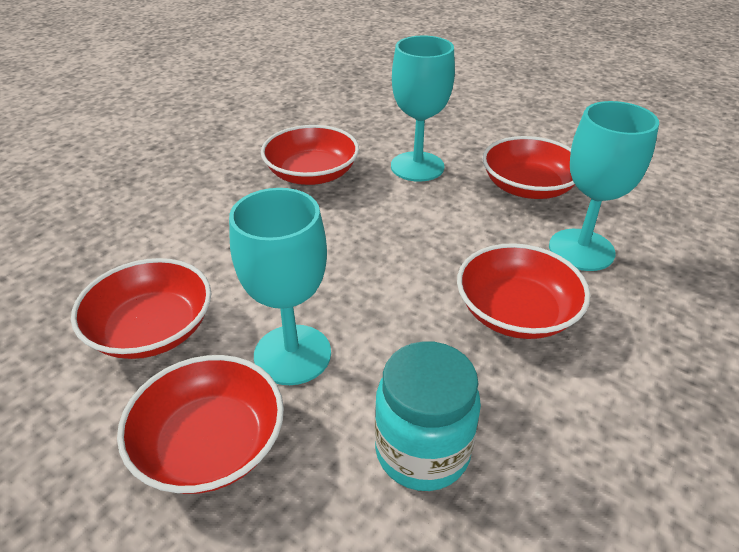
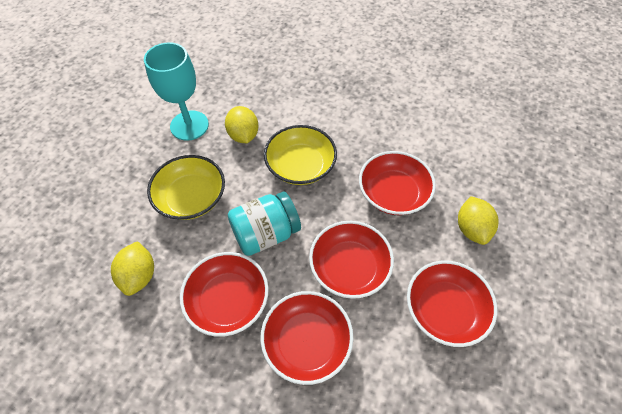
turquoise goblet: [229,188,331,385] [391,36,455,182] [549,101,659,271] = 3 -> [144,42,209,141] = 1
yellow bowl: none = 0 -> [147,155,225,220] [264,125,337,185] = 2
yellow lemon: none = 0 -> [111,241,154,296] [225,106,258,143] [458,196,499,245] = 3

